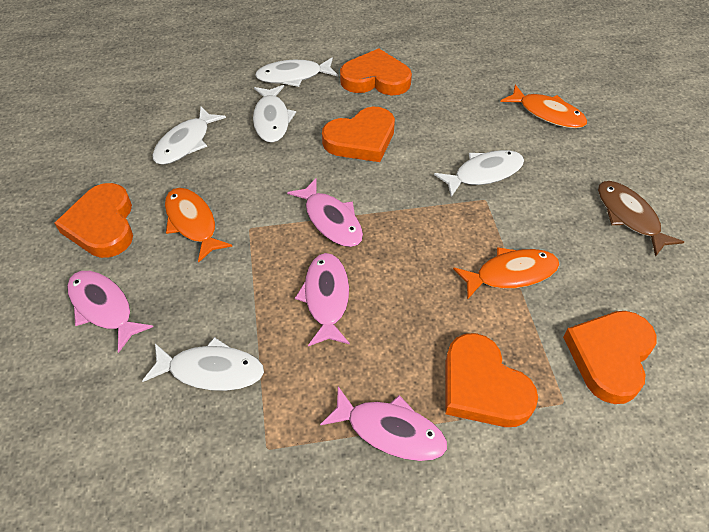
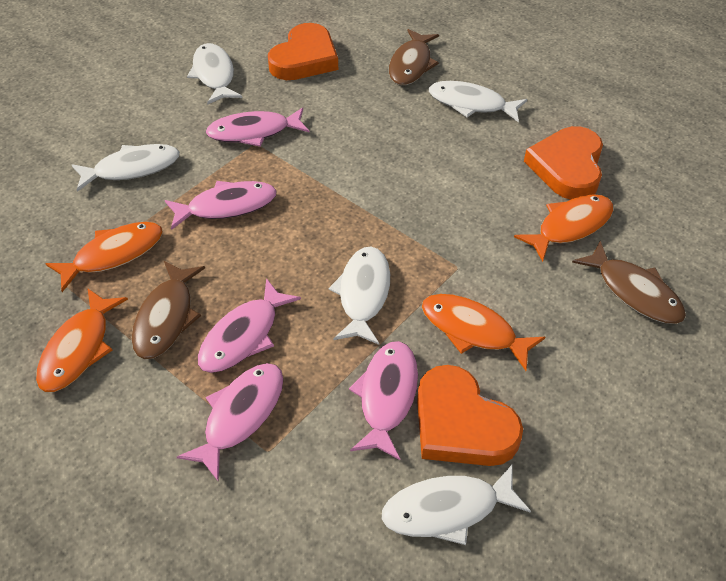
brown fish: [598,181,684,257] = 1 -> [132,261,205,360] [389,29,439,85] [572,241,686,324] = 3
orange fish: [165,188,233,263] [453,247,560,300] [501,85,587,128] = 3 -> [36,289,128,392] [45,222,163,292] [422,294,545,371] [514,194,613,262] = 4
orange heart: [55,183,133,258] [322,107,395,162] [340,48,412,95] [445,333,538,427] [563,311,657,404] = 5 -> [268,23,338,80] [417,365,523,466] [524,126,603,200] = 3
pink fish: [67,271,153,353] [287,178,363,247] [295,253,350,346] [320,386,447,461] = 4 -> [165,181,277,230] [177,363,283,481] [198,278,301,373] [206,107,309,147] [349,341,418,460] = 5

